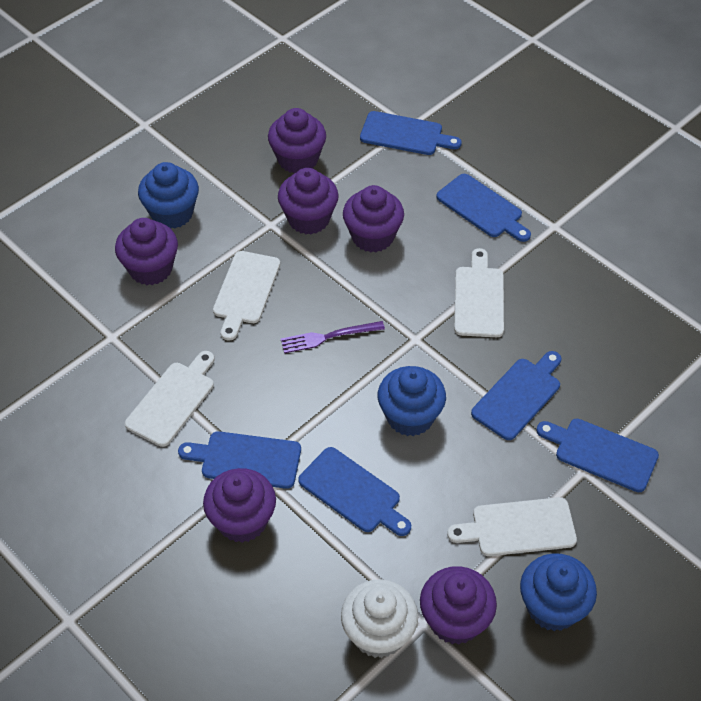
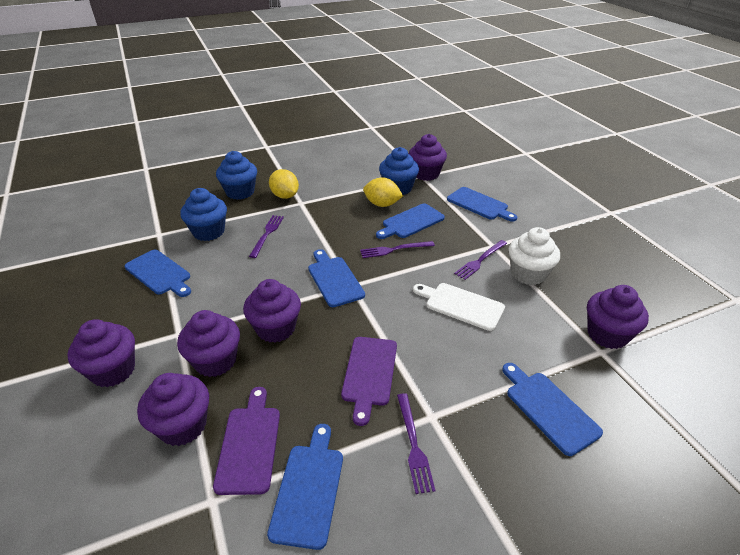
purple cutting board: none = 0 -> [213,387,280,495] [341,337,397,426] = 2
purple fork: [281,321,385,353] = 1 -> [249,215,284,258] [360,241,435,258] [397,393,435,494] [454,240,507,280] = 4
white cutting board: [125,351,214,447] [213,251,280,341] [447,497,577,556] [454,248,504,337] = 4 -> [413,283,505,331] = 1
yellow lemon: none = 0 -> [269,169,299,199] [363,177,403,207] = 2

